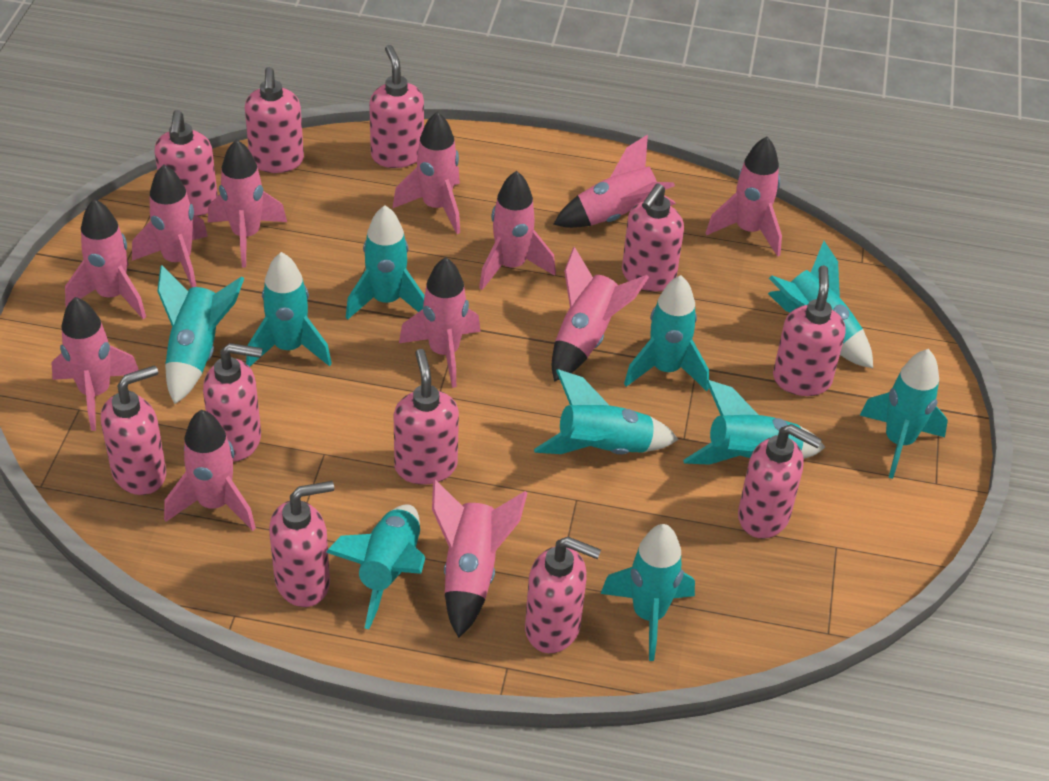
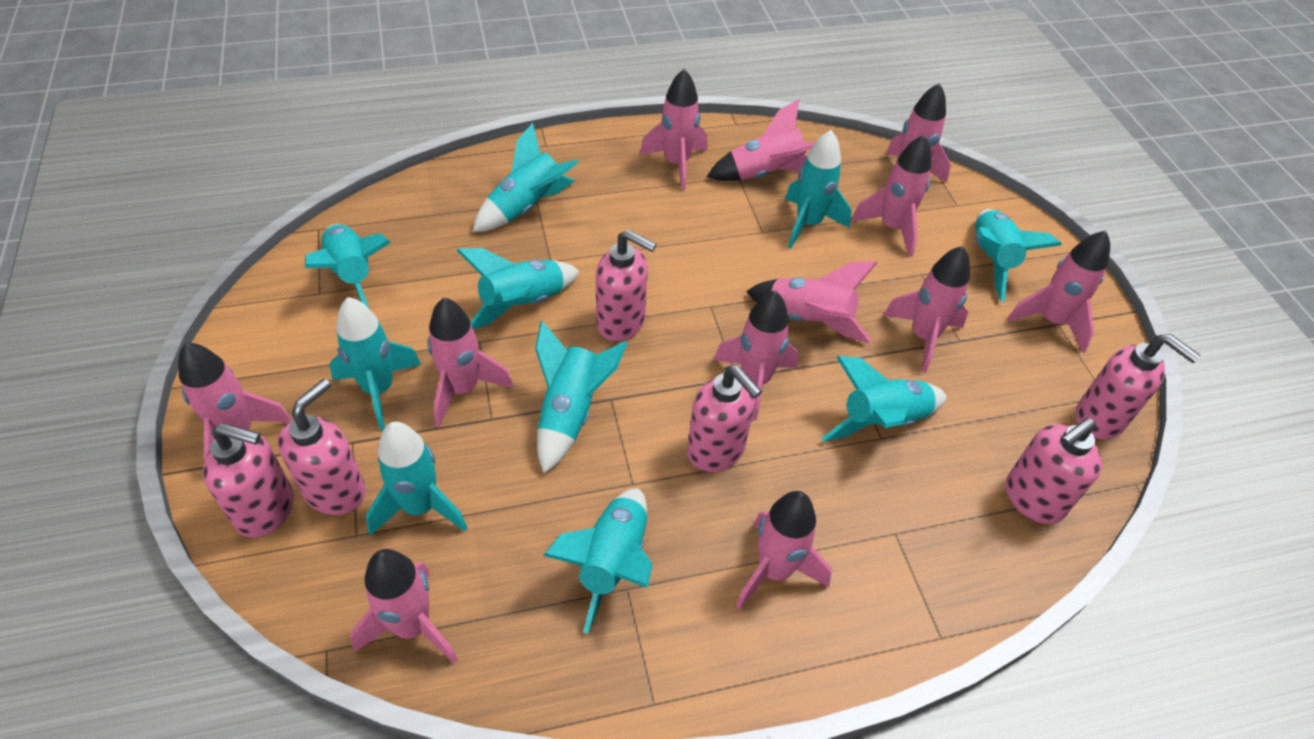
pink soap dispenser: [101,365,166,495] [155,110,218,216] [203,343,262,462] [245,67,304,173] [269,481,334,607] [369,45,424,168] [394,349,459,485] [525,537,601,653] [622,183,684,292] [738,424,822,538] [773,265,846,396] = 11 -> [203,423,294,538] [278,379,366,515] [596,229,657,342] [687,365,762,472] [1006,418,1102,524] [1075,334,1201,440] = 6

